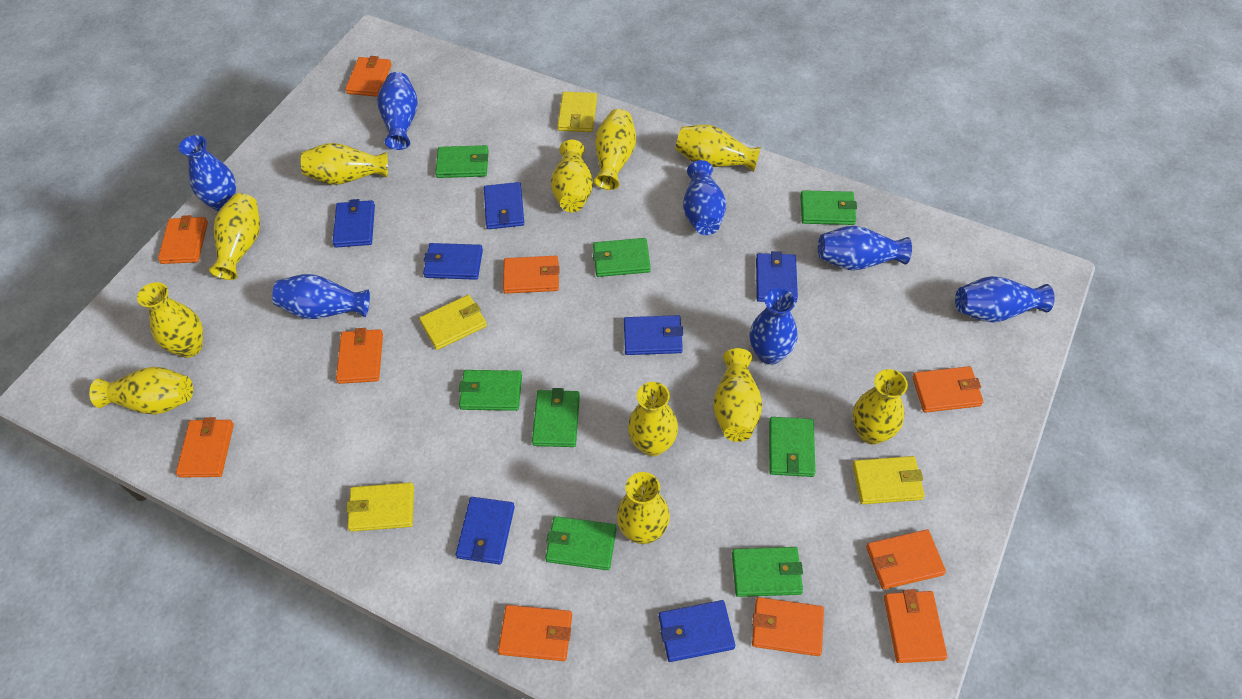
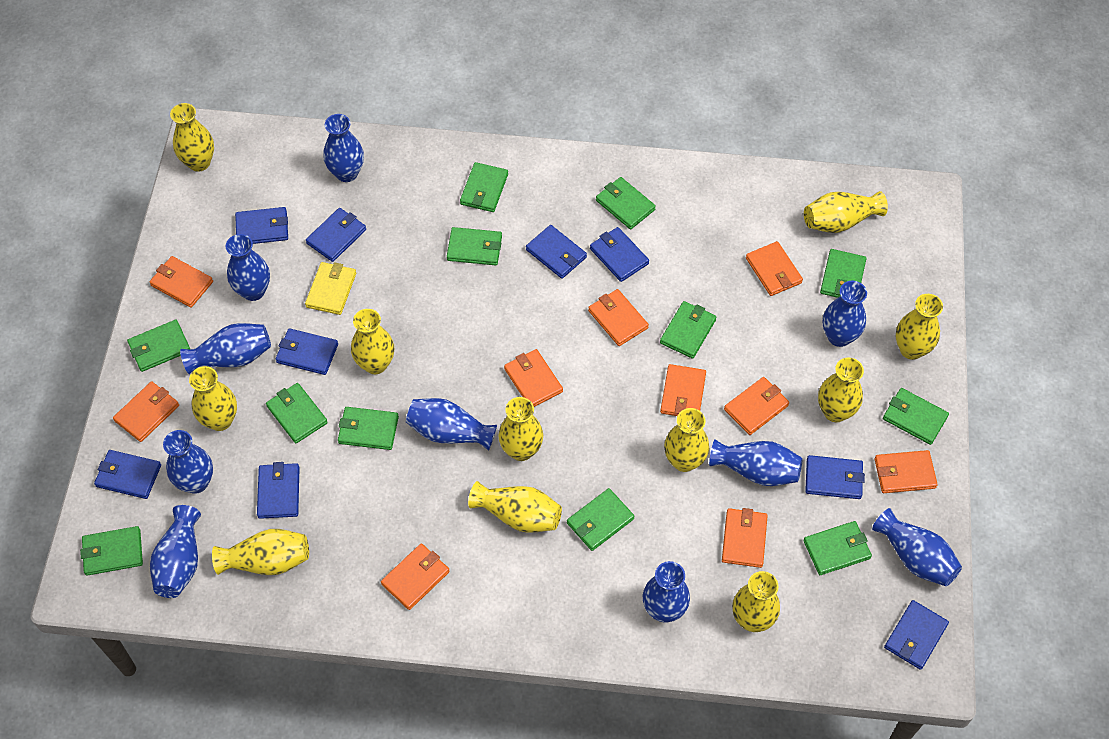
blue vase: [179,135,236,212] [272,274,370,319] [377,72,418,150] [683,160,726,235] [750,288,797,365] [818,226,912,270] [955,276,1055,323] = 7 -> [150,505,201,598] [163,430,213,494] [180,323,271,374] [226,234,270,301] [323,114,364,182] [406,398,497,451] [643,561,690,622] [709,439,803,486] [823,281,867,347] [872,508,962,586] = 10
blue wallet: [332,199,375,248] [423,243,483,280] [456,497,515,564] [484,182,524,229] [624,315,683,355] [659,600,735,662] [756,251,798,302] = 7 -> [94,450,161,499] [235,207,288,244] [257,462,300,519] [276,328,338,375] [306,208,366,262] [526,225,587,279] [590,227,649,282] [805,455,865,499] [884,600,949,670] = 9
green wallet: [435,145,489,178] [459,370,522,411] [532,388,580,447] [545,516,617,570] [593,238,651,277] [732,547,803,597] [769,417,815,477] [800,190,857,225] = 8 -> [80,526,143,576] [127,320,190,372] [266,383,328,443] [338,407,399,450] [447,227,502,265] [460,162,508,212] [567,488,635,551] [596,177,656,229] [660,301,716,359] [803,521,872,575] [820,249,867,298] [883,388,949,445] = 12
yellow wallet: [346,482,414,532] [419,295,487,350] [557,92,597,132] [852,456,925,504] = 4 -> [305,262,356,315] = 1

